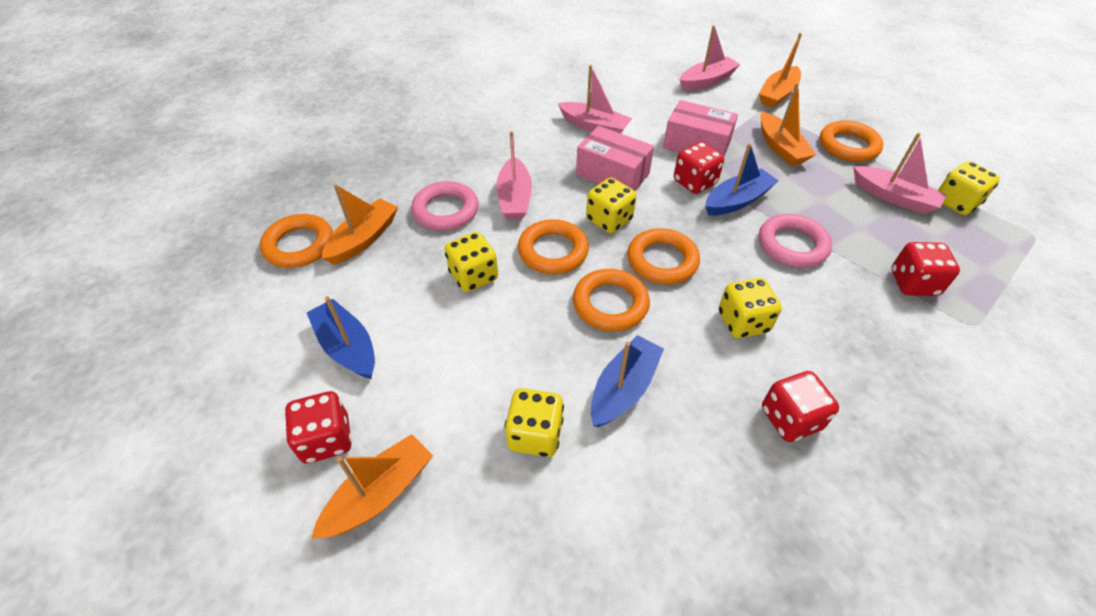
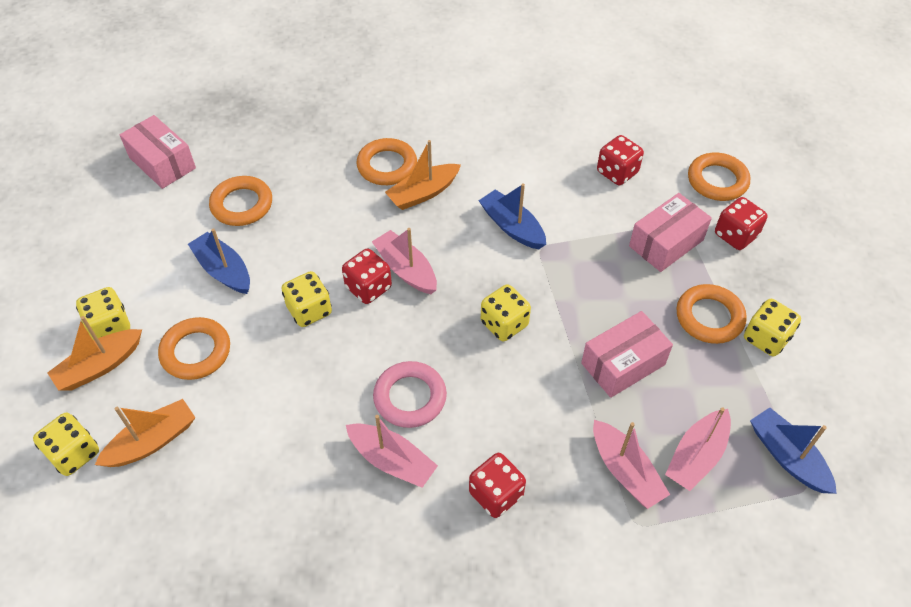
orange boat: [311,434,433,539] [322,184,398,265] [759,33,802,108] [760,83,816,166] = 4 -> [47,316,142,391] [95,399,195,467] [385,140,461,210] = 3
pink box: [576,126,654,191] [663,100,738,156] = 2 -> [120,115,196,189] [581,311,673,398] [629,193,712,272] = 3
pink ring: [411,181,479,231] [759,214,832,268] = 2 -> [373,361,447,428] = 1

